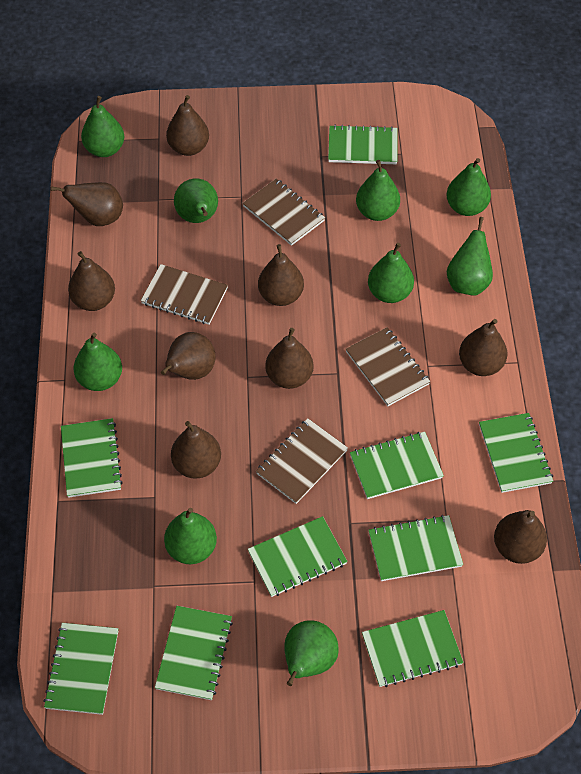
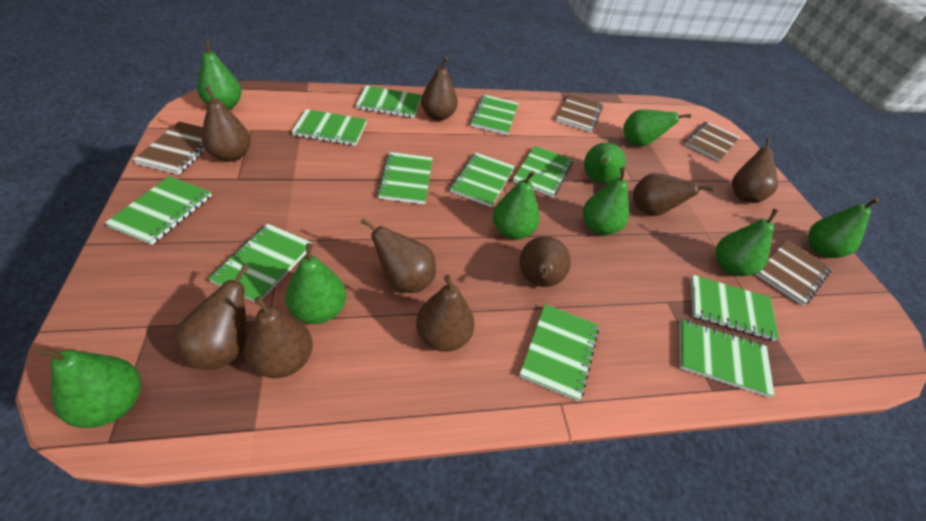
green notebook: [43,623,118,715] [61,418,123,498] [155,606,233,700] [248,516,348,597] [328,125,398,164] [350,432,444,499] [362,610,464,687] [368,515,463,581] [479,413,553,493] = 9 -> [105,176,212,245] [208,224,312,303] [291,109,367,146] [356,86,421,118] [377,152,433,204] [450,153,515,207] [470,95,519,135] [513,146,573,197] [519,304,599,401] [679,320,775,398] [691,275,779,341] = 11

